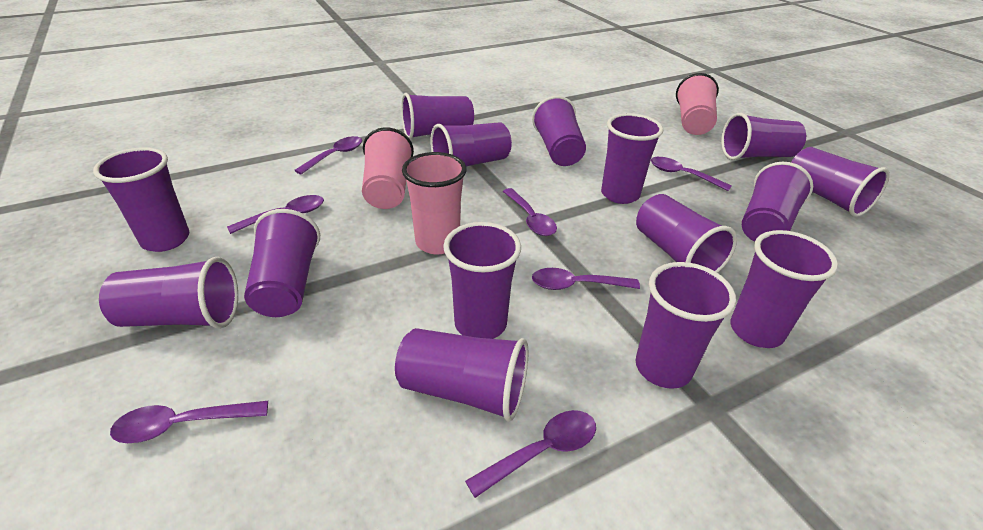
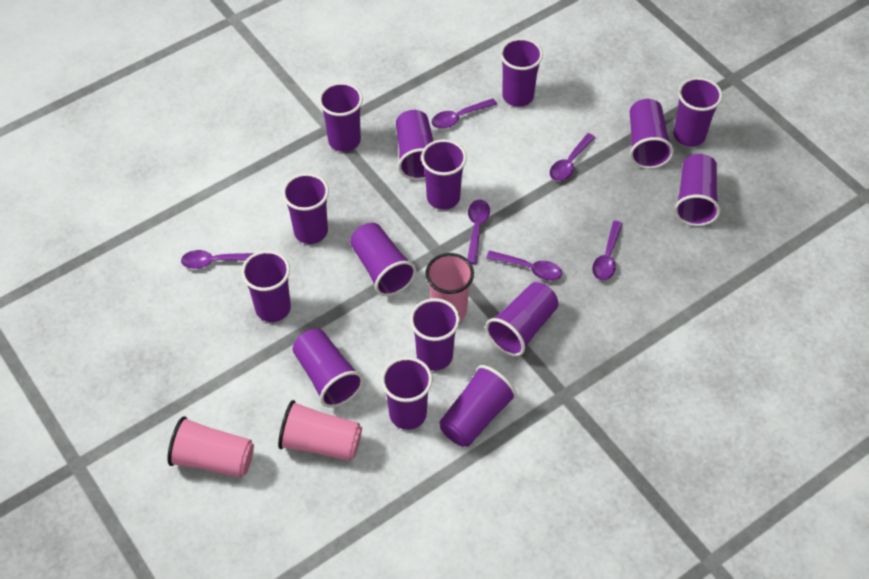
purple spoon: [110,401,268,443] [227,195,324,234] [294,136,362,174] [465,410,596,498] [503,188,557,236] [532,268,640,290] [651,157,732,191] = 7 -> [181,250,254,269] [431,98,497,129] [467,200,490,264] [486,251,562,281] [550,133,595,181] [592,221,623,280] = 6

